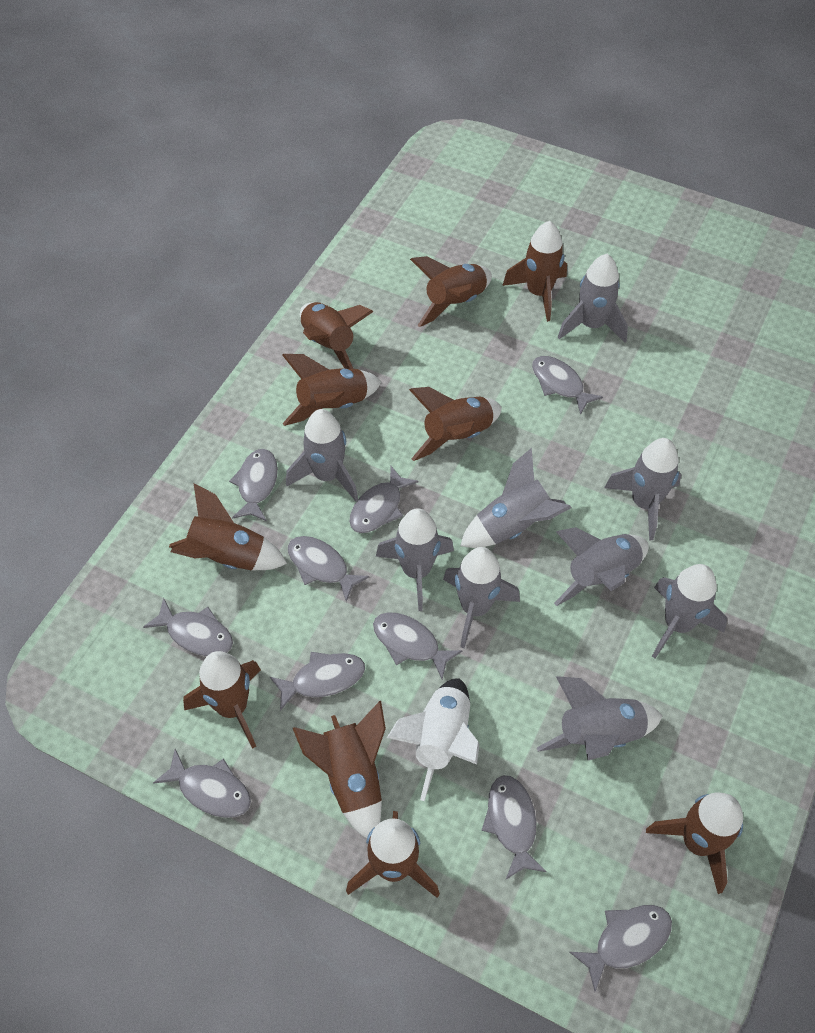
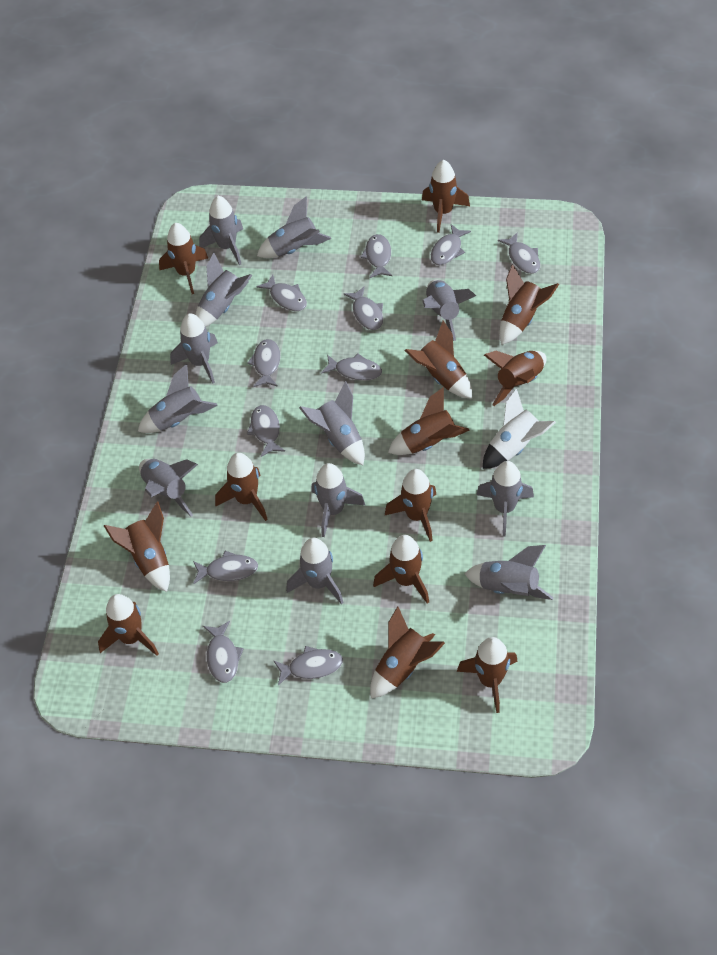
brown rocket: [169,483,287,571] [183,651,261,749] [282,354,381,426] [293,701,386,839] [300,302,373,369] [346,811,440,898] [409,387,502,461] [410,256,492,327] [502,221,567,322] [646,792,743,894] = 10 -> [98,594,159,656] [104,502,170,592] [159,222,208,294] [215,453,268,521] [370,606,445,698] [373,535,429,604] [385,469,436,542] [388,387,470,455] [405,320,472,399] [422,160,470,233] [457,637,518,713] [484,351,546,406] [499,264,559,345] = 13
grey fish: [143,598,233,656] [153,749,251,818] [229,449,278,521] [270,652,365,711] [288,536,369,602] [349,466,418,533] [373,612,462,679] [482,775,547,879] [532,356,603,415] [569,905,672,992] = 10 -> [193,551,258,584] [203,621,244,683] [247,339,280,387] [247,405,285,457] [257,274,307,311] [273,646,343,686] [321,354,382,381] [344,286,383,330] [360,234,393,278] [431,224,471,265] [498,232,540,274] = 11
grey rocket: [286,409,358,502] [376,509,454,611] [443,547,520,648] [460,448,571,548] [537,676,662,760] [554,527,649,606] [558,254,628,343] [604,438,682,540] [652,564,727,658] = 9 -> [138,364,218,433] [139,459,198,516] [170,313,218,384] [195,252,253,327] [199,196,243,265] [257,196,331,258] [286,538,344,605] [299,381,365,465] [312,463,365,537] [422,280,476,341] [465,545,554,600] [476,461,534,536] = 12

